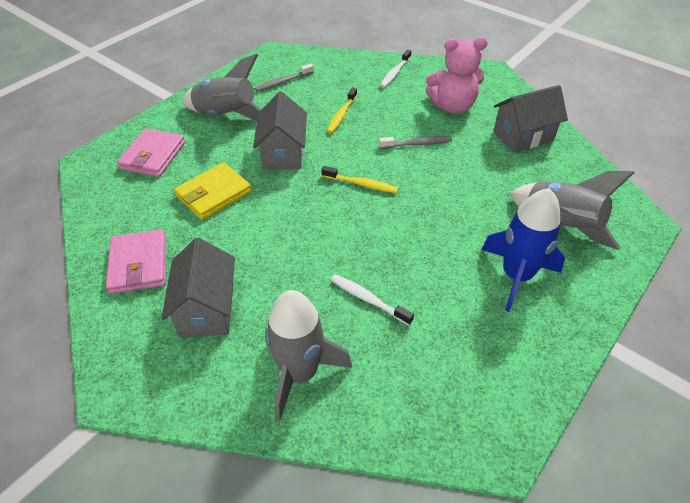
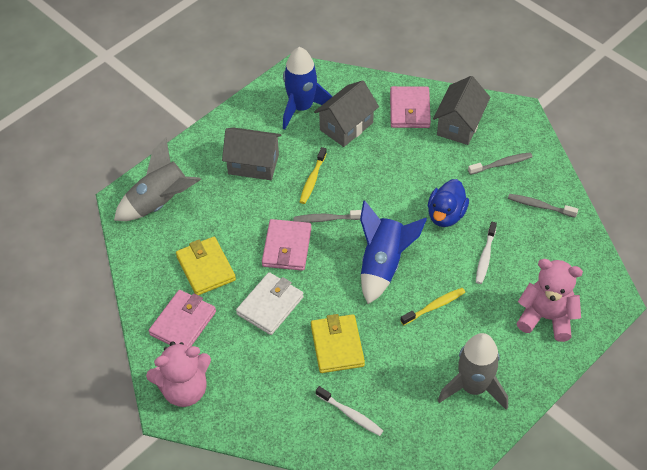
blue duck: none = 0 -> [428,179,469,227] = 1
blue rocket: [481,188,565,312] = 1 -> [283,47,332,129] [360,200,427,304] = 2
grey rocket: [182,54,261,120] [265,290,352,421] [510,171,634,250] = 3 -> [114,137,201,221] [438,333,508,410] = 2
grey toothbrush: [255,64,314,92] [379,136,452,149] = 2 -> [293,210,362,223] [468,152,533,175] [508,194,578,218] = 3
pink teddy bear: [426,37,488,113] = 1 -> [146,342,211,407] [517,259,583,342] = 2
pink wallet: [106,229,166,294] [117,128,185,177] = 2 -> [149,290,216,347] [262,219,311,271] [390,86,431,128] = 3
white wallet: none = 0 -> [236,272,304,335] = 1
yellow wallet: [174,162,252,220] = 1 -> [176,237,236,295] [311,314,365,373] = 2

